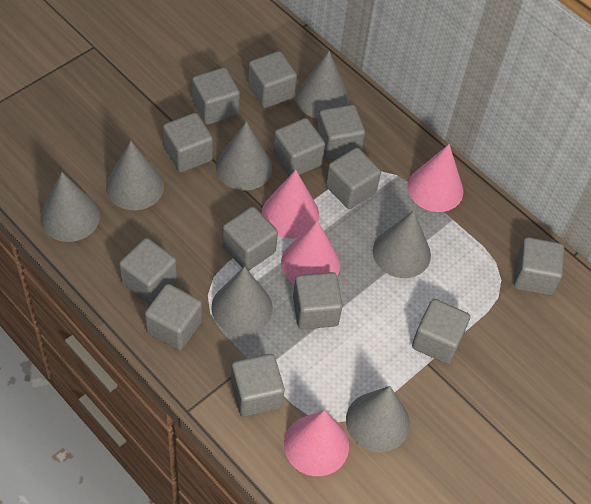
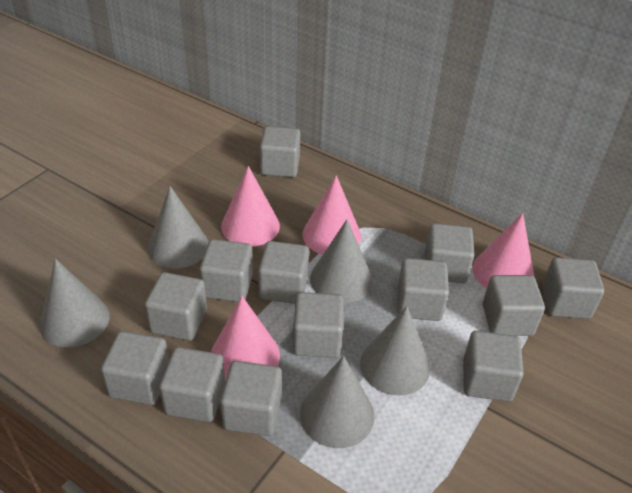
grey cone: [40,172,100,242] [106,141,164,210] [211,266,273,335] [216,121,272,191] [296,51,349,119] [346,386,410,452] [373,210,431,278] = 7 -> [39,259,110,347] [148,186,209,269] [300,356,374,448] [310,219,373,303] [360,306,430,396] = 5

